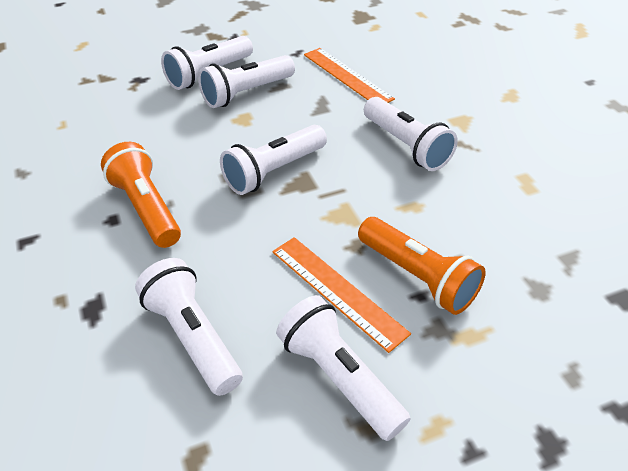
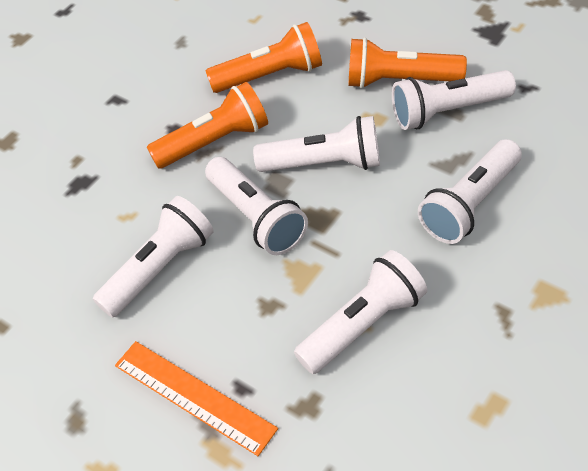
orange flashlight: [101,142,181,248] [358,217,486,315] = 2 -> [147,82,268,169] [206,22,322,93] [348,38,467,89] = 3
orange ruler: [272,237,411,353] [304,48,395,103] = 2 -> [115,341,278,456] = 1

